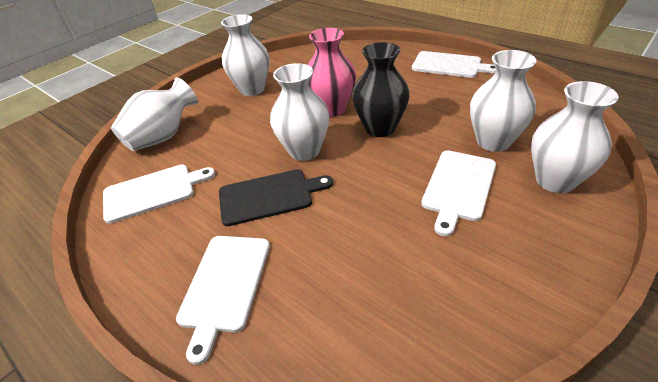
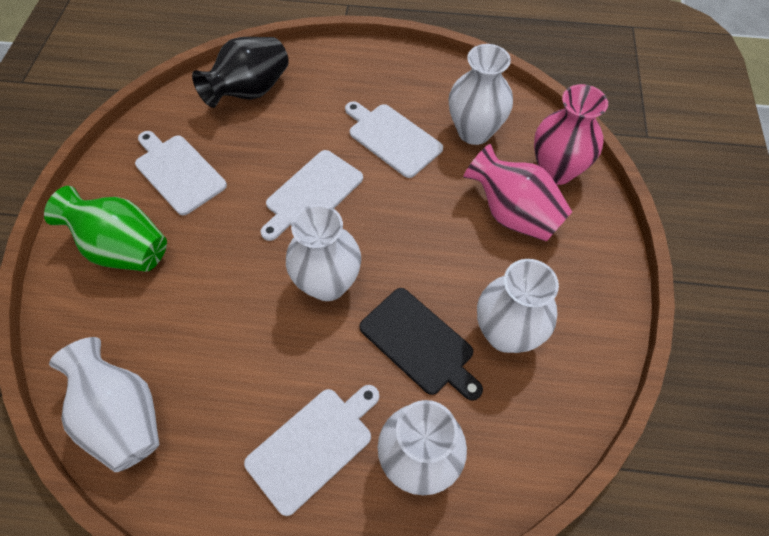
green vase: none = 0 -> [44,186,167,272] = 1
pink vase: [308,28,356,117] = 1 -> [463,144,572,242] [534,84,608,185] = 2

